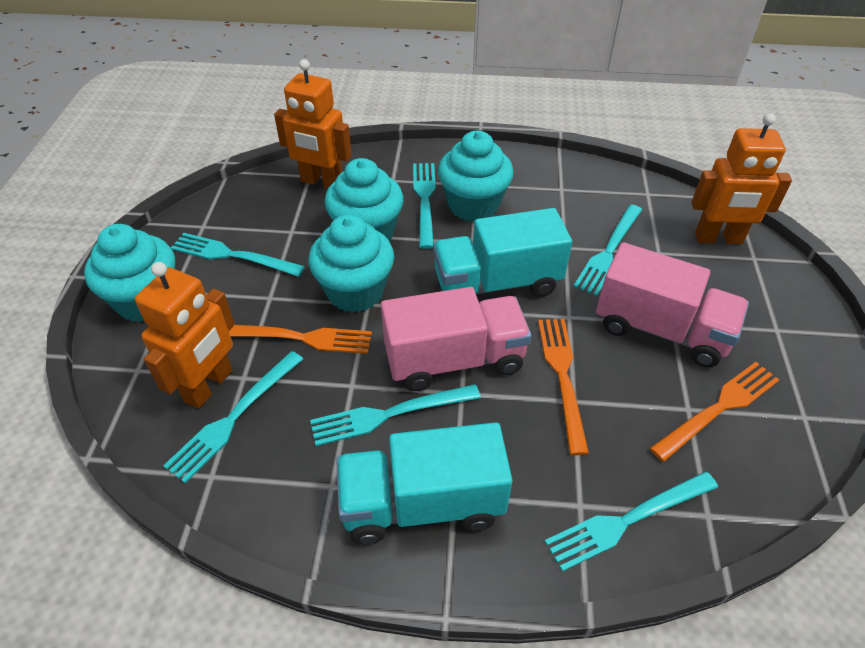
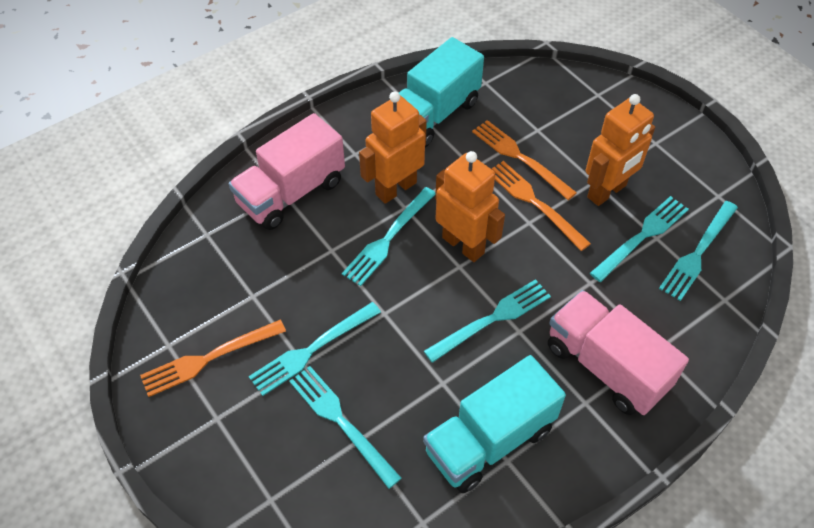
turquoise cupcake: [84,224,175,322] [308,214,394,313] [324,158,404,242] [438,130,514,222] = 4 -> none = 0

